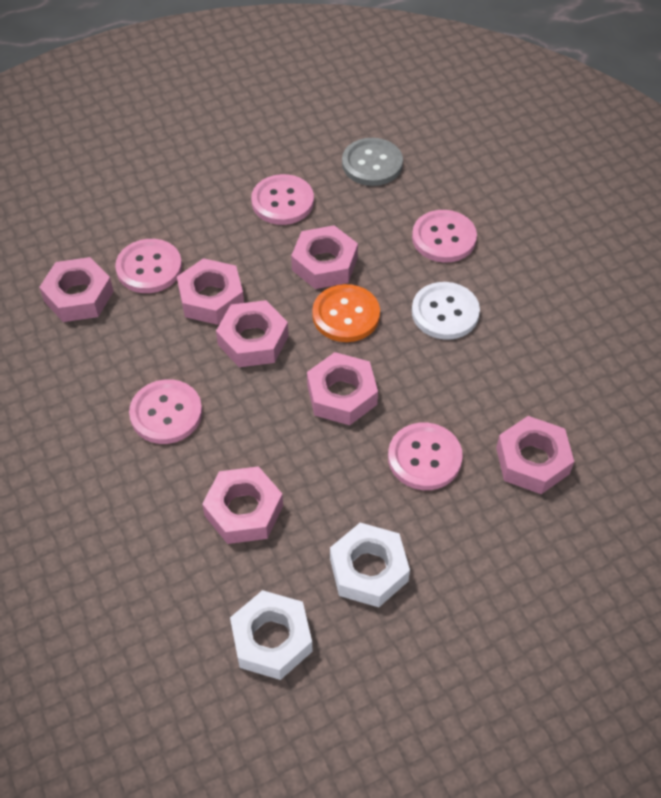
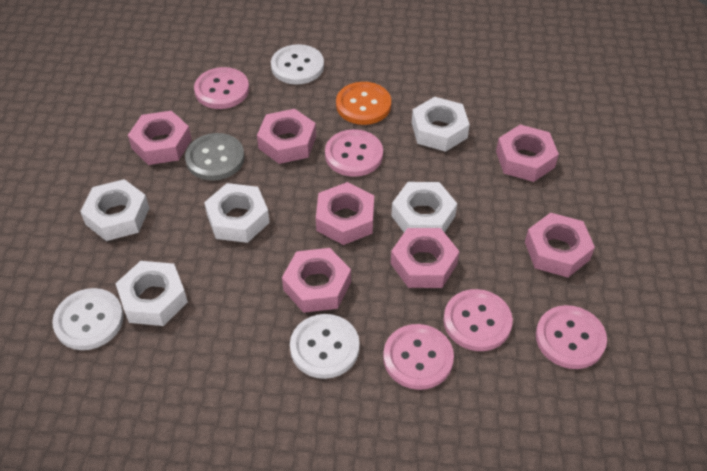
white button: [412,282,480,340] = 1 -> [52,288,124,350] [271,44,324,85] [290,314,360,379] = 3
white nut: [230,590,313,680] [330,523,410,607] = 2 -> [80,179,149,241] [115,261,188,326] [204,183,270,243] [391,182,457,233] [412,97,470,152] = 5

